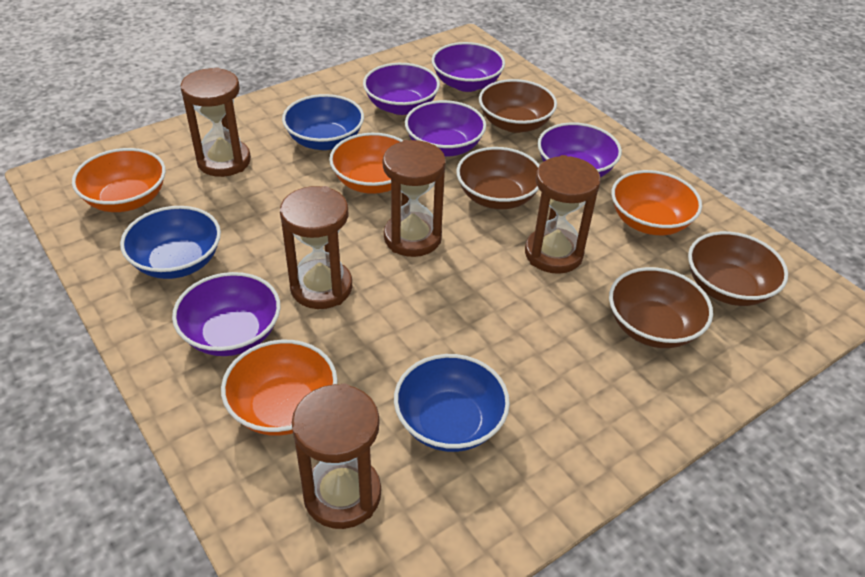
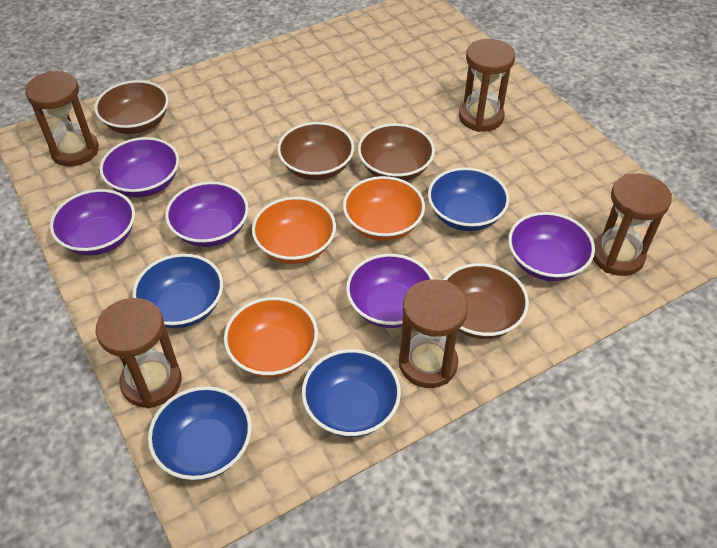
blue bowl: [120,206,221,279] [282,94,364,150] [394,354,510,452] = 3 -> [133,254,223,328] [148,386,252,480] [302,349,401,437] [428,167,509,231] = 4
orange bowl: [72,148,166,212] [221,340,337,436] [329,133,403,194] [611,170,702,235] = 4 -> [224,297,318,377] [252,197,336,264] [343,176,425,241] = 3

